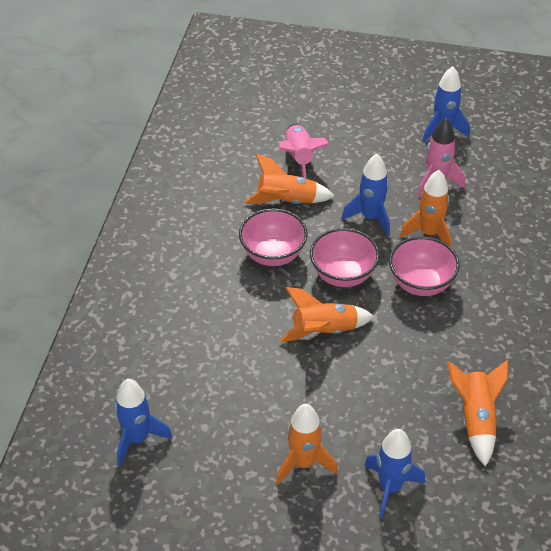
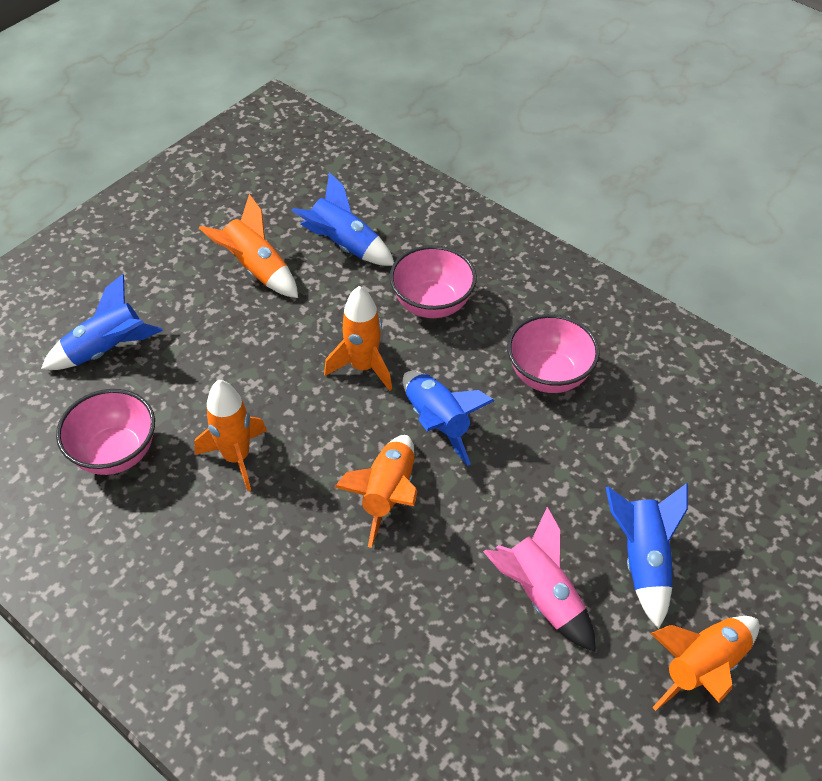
pink rocket: [279,124,330,179] [417,118,465,197] = 2 -> [483,506,596,652] = 1

